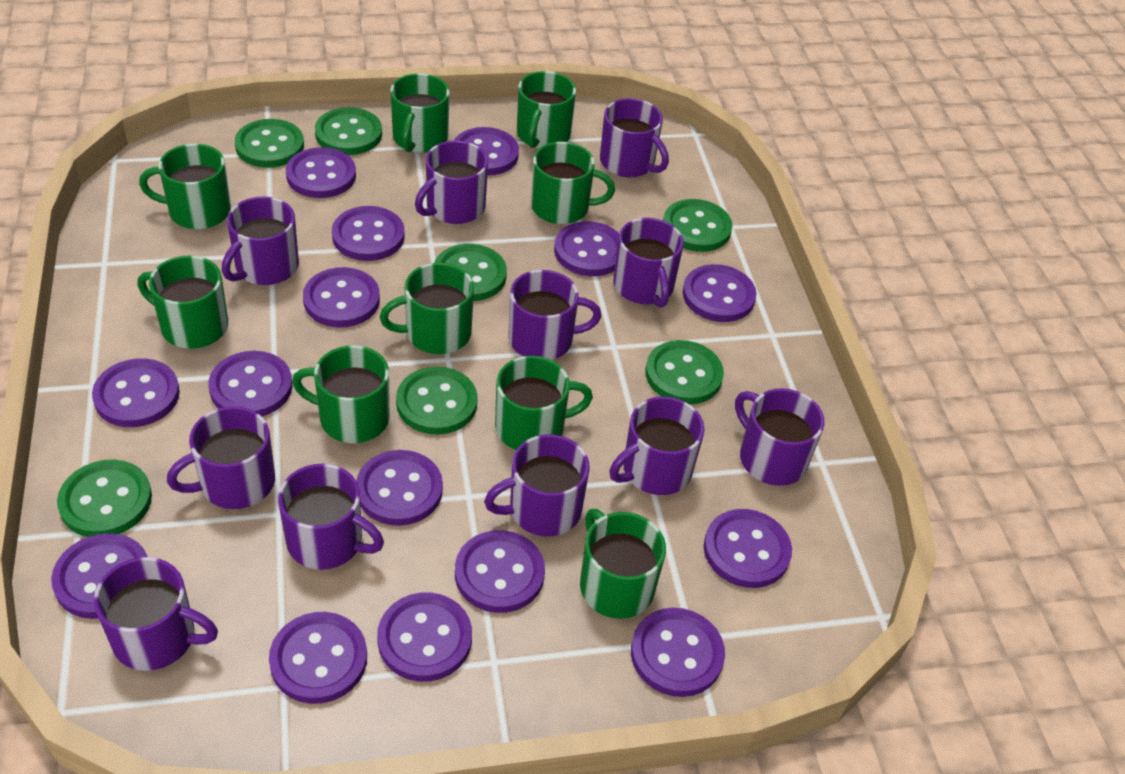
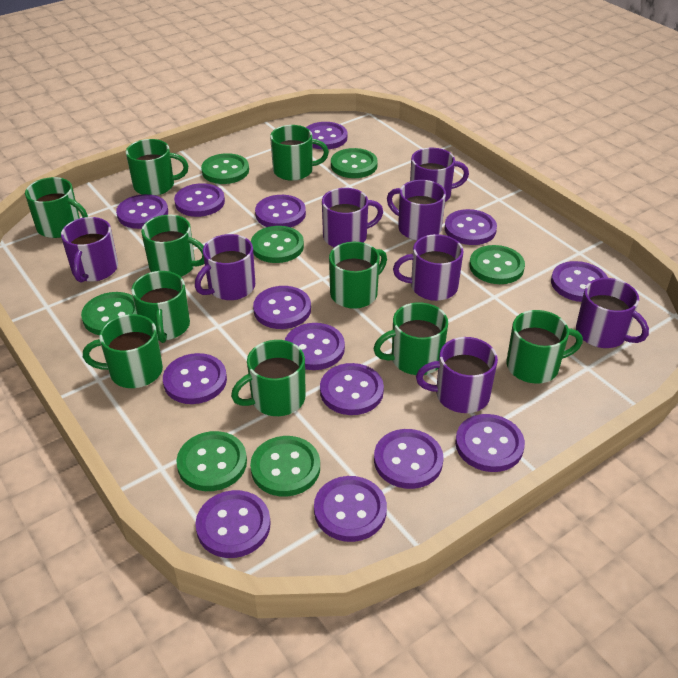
green mug: [137,256,228,349] [139,144,231,229] [292,345,390,443] [380,263,474,354] [390,73,450,153] [495,356,593,450] [517,71,576,149] [531,142,615,224] [580,509,666,619] = 9 -> [25,177,88,238] [83,314,163,388] [126,139,188,196] [131,271,190,343] [141,215,204,277] [231,340,306,416] [270,125,329,181] [329,242,387,309] [373,302,448,375] [507,310,583,384] = 10
purple button: [51,533,148,619] [92,358,180,427] [208,351,293,416] [269,612,367,704] [286,147,356,198] [303,267,380,327] [332,206,405,261] [356,450,443,526] [377,592,472,682] [454,127,519,176] [455,530,545,613] [554,221,619,276] [631,608,725,697] [682,264,756,322] [704,509,792,588] = 15 -> [116,194,168,229] [163,353,227,404] [174,183,225,217] [195,490,271,558] [253,286,311,329] [255,195,306,227] [285,323,345,370] [306,122,347,150] [314,476,387,542] [320,363,384,415] [374,429,443,489] [444,209,497,245] [455,414,525,472] [551,261,608,302] = 14
purple mug: [94,557,218,671] [167,406,275,509] [222,196,299,285] [278,464,384,570] [415,141,488,224] [484,434,590,537] [508,270,601,360] [600,98,669,178] [609,397,704,495] [613,218,684,308] [735,388,825,486] = 11 -> [61,217,118,282] [195,234,255,300] [322,188,383,247] [387,180,446,240] [393,234,463,301] [410,148,469,202] [416,337,498,413] [576,278,649,348] = 8

